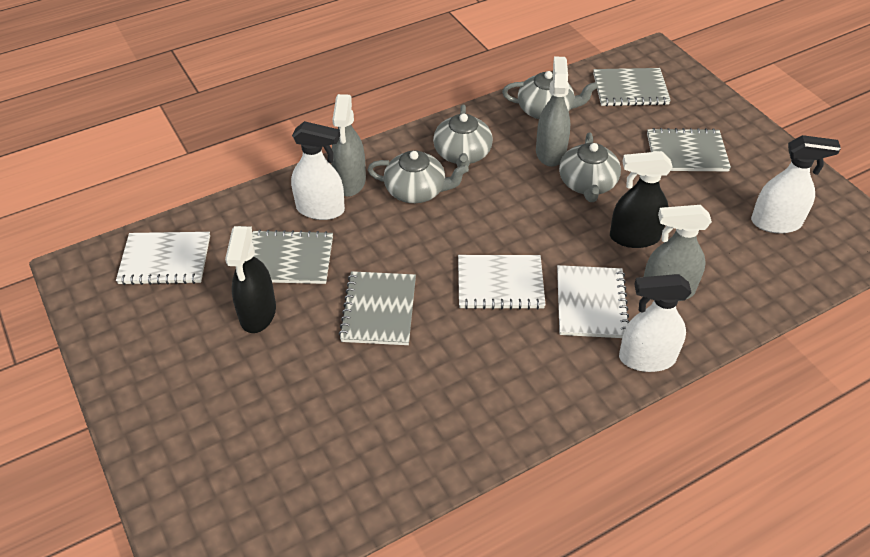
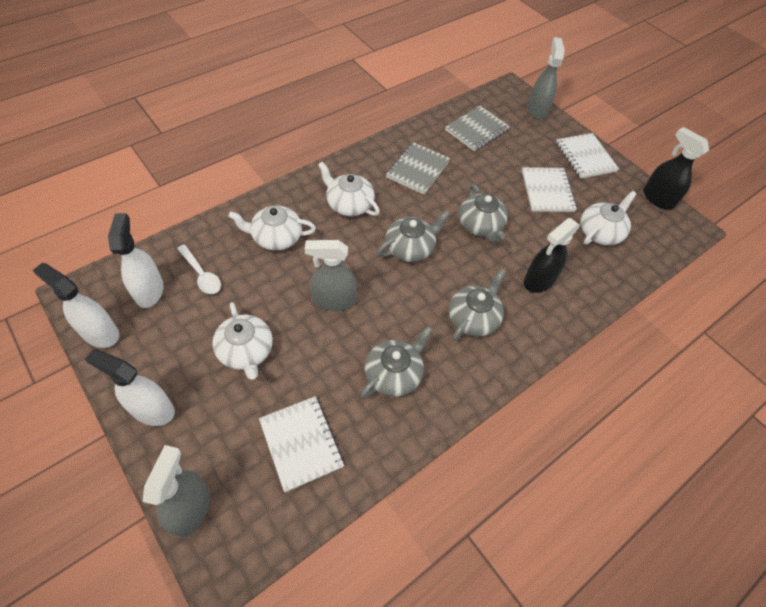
grey notebook: [252,230,333,284] [339,271,416,345] [593,68,671,106] [647,128,731,171] = 4 -> [386,142,451,195] [445,106,510,151] = 2
white spoon: none = 0 -> [177,245,221,294] = 1
white teapot: none = 0 -> [212,302,273,380] [228,206,316,251] [318,162,380,216] [581,191,636,245] = 4

